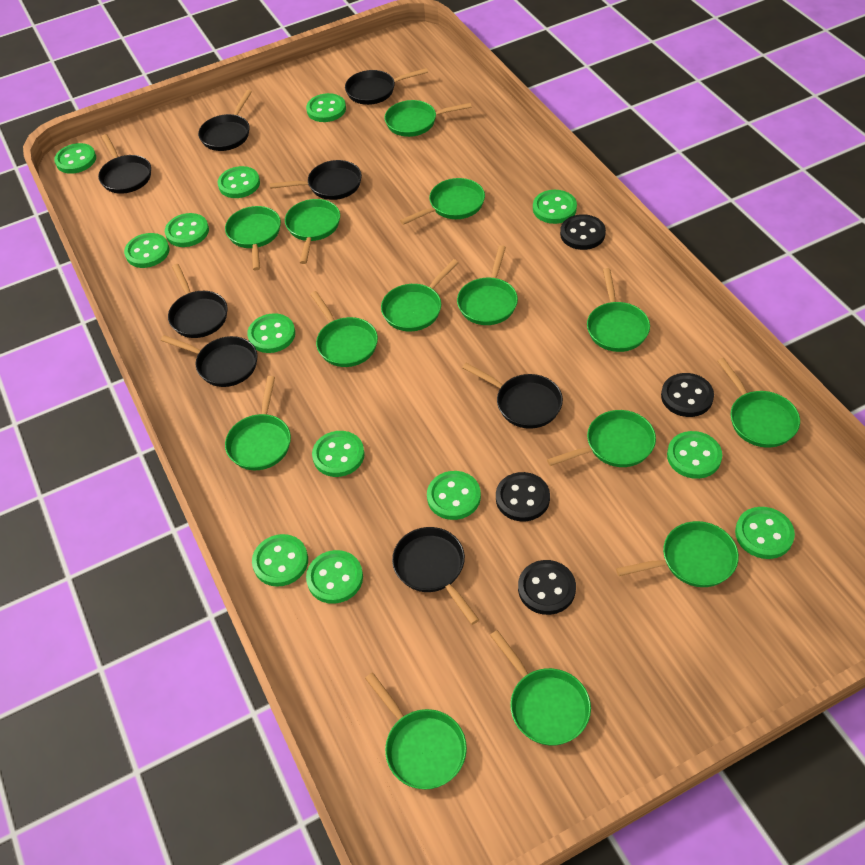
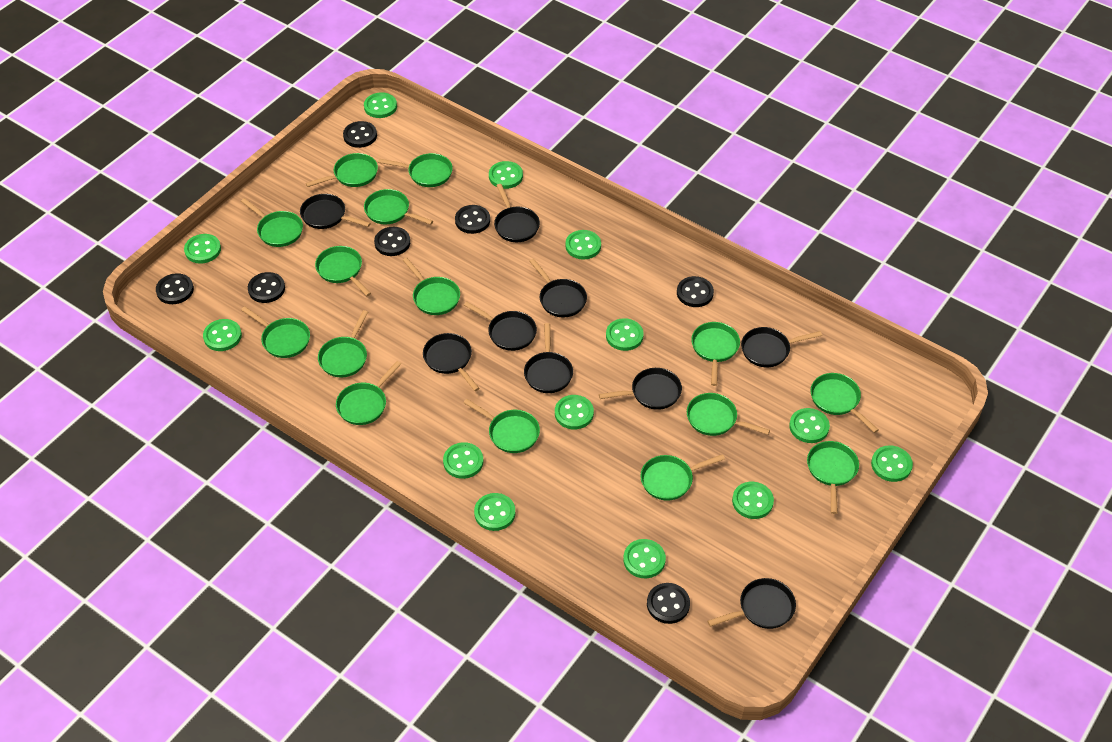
black button: [496,472,550,521] [518,560,576,615] [560,214,606,250] [661,373,714,417] = 4 -> [156,273,194,304] [248,272,285,303] [343,121,377,148] [374,227,410,256] [455,205,490,234] [647,583,690,624] [677,276,714,307] = 7
black pan: [98,134,151,194] [161,335,257,387] [168,264,228,338] [198,90,252,151] [270,160,362,200] [345,68,428,105] [392,527,479,625] [462,363,563,429] = 8 -> [300,194,371,229] [423,333,480,391] [464,301,537,351] [494,184,540,242] [524,323,573,393] [529,258,587,317] [599,368,682,410] [707,578,796,629] [741,327,822,367] = 9
green pan: [225,206,281,270] [225,376,291,470] [285,199,340,264] [310,291,378,367] [365,672,467,789] [381,259,459,331] [385,100,472,137] [400,178,485,225] [457,245,518,325] [490,630,591,746] [547,410,656,467] [587,268,650,352] [616,521,739,587] [718,358,800,448] = 14 -> [241,198,303,247] [241,306,310,358] [306,153,378,187] [315,246,371,296] [318,310,368,377] [336,361,401,425] [364,189,433,225] [378,153,453,187] [403,258,460,315] [463,399,540,453] [641,454,725,501] [687,393,770,436] [691,322,740,386] [807,441,859,514] [811,373,879,433] = 15

